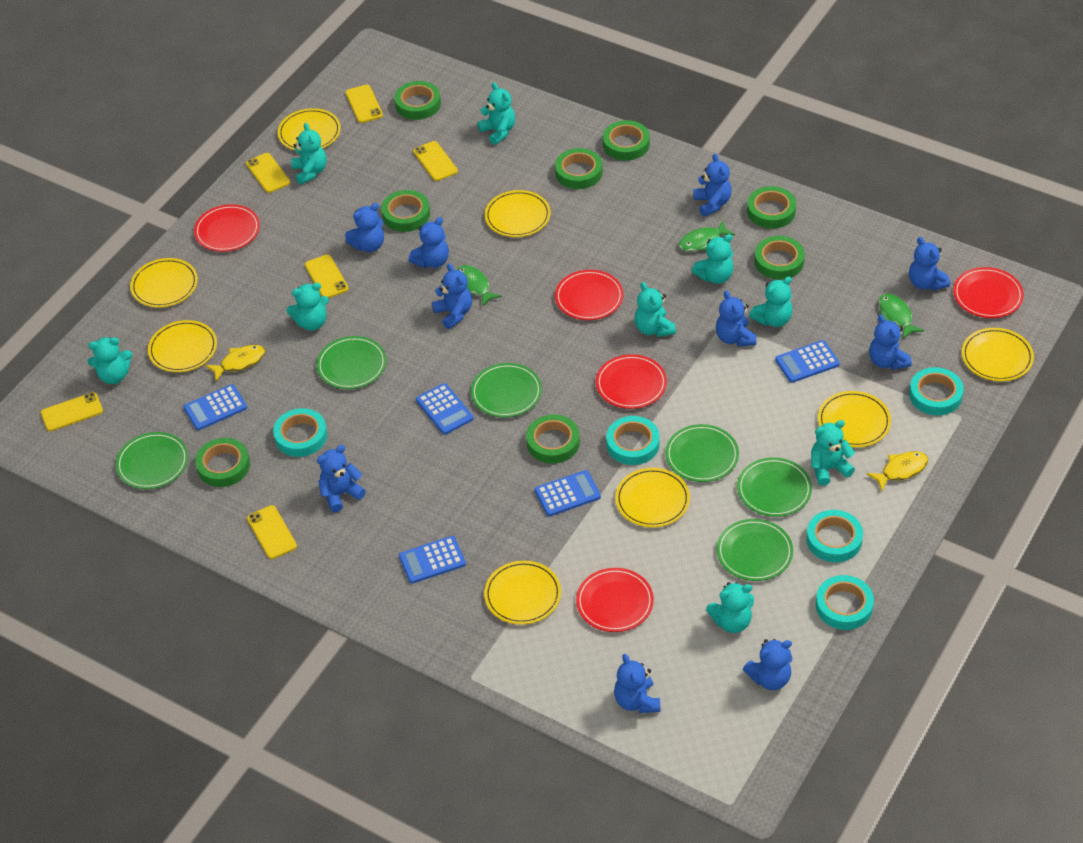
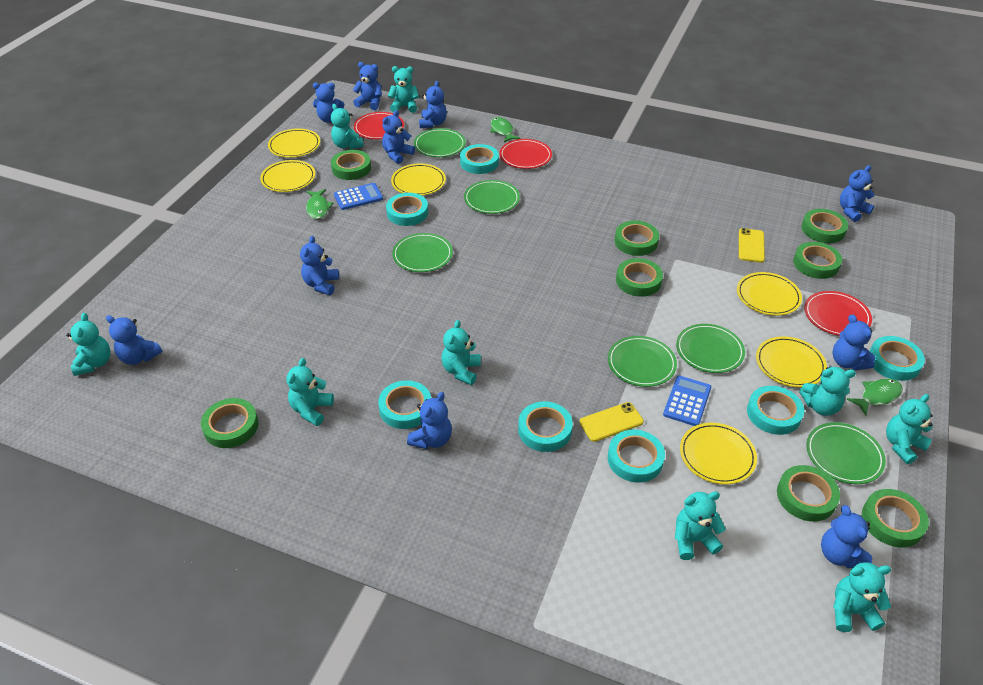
blue calculator: [183,384,247,430] [399,536,466,584] [416,383,474,435] [535,470,601,516] [775,340,840,383] = 5 -> [334,183,383,210] [663,376,712,426] = 2
red plate: [194,204,260,252] [555,270,624,320] [576,568,654,632] [596,354,667,409] [953,267,1024,318] = 5 -> [354,112,404,139] [499,139,552,169] [804,291,872,336] = 3
turquoise tape: [273,408,327,457] [606,416,660,465] [806,510,863,562] [816,575,874,630] [909,367,964,415] = 5 -> [378,380,431,429] [386,193,428,226] [460,144,499,174] [518,401,573,452] [608,429,665,483] [747,386,804,435] [870,336,925,381] = 7
yellow fish: [205,345,266,381] [867,451,928,491] = 2 -> none = 0
yellow phone: [41,392,103,431] [246,153,290,193] [247,505,297,559] [305,255,349,298] [345,85,383,123] [413,141,458,181] = 6 -> [579,402,644,442] [739,228,765,263] = 2
yellow plate: [130,258,198,308] [148,320,217,372] [278,108,341,150] [484,561,561,625] [485,190,551,237] [615,468,690,527] [818,391,891,447] [962,328,1034,381] = 8 -> [260,160,315,192] [268,128,320,158] [391,164,446,196] [680,423,757,484] [737,272,802,316] [756,336,827,387] = 6

